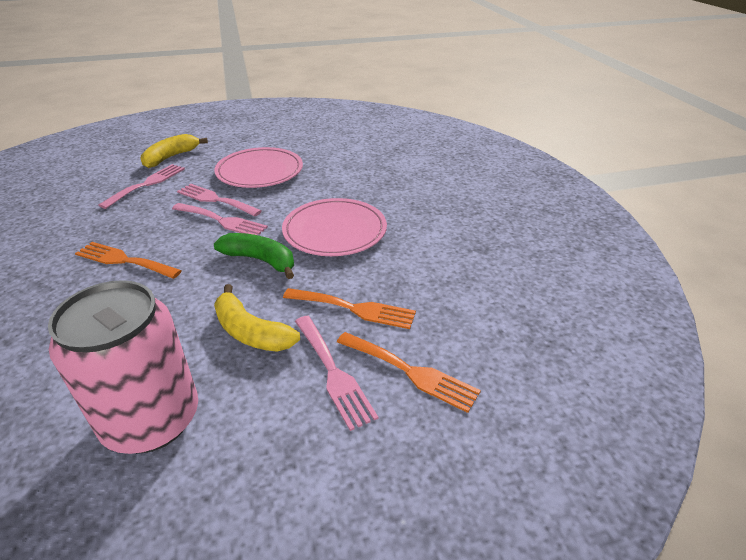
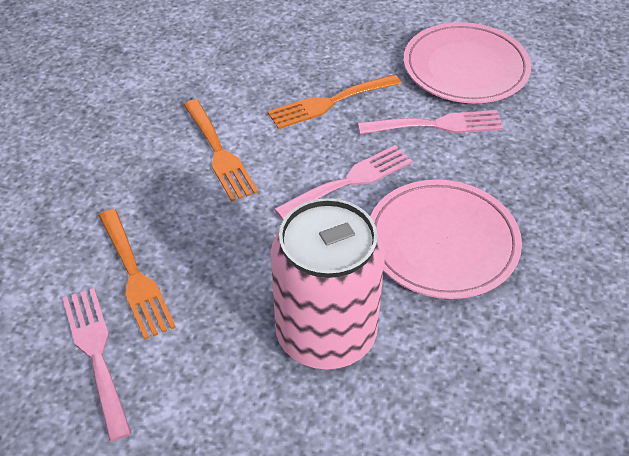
green banana: [214,233,294,279] = 1 -> none = 0
pink fork: [98,164,185,209] [172,203,268,235] [177,184,262,217] [295,316,378,431] = 4 -> [63,288,132,442] [274,145,412,220] [358,110,504,134] = 3
yellow banana: [141,134,208,168] [214,284,300,352] = 2 -> none = 0

